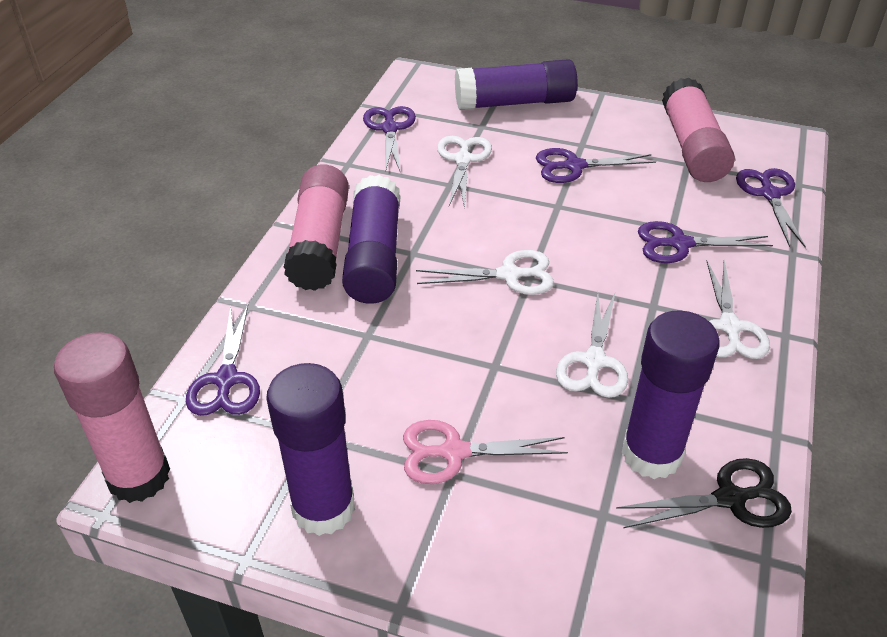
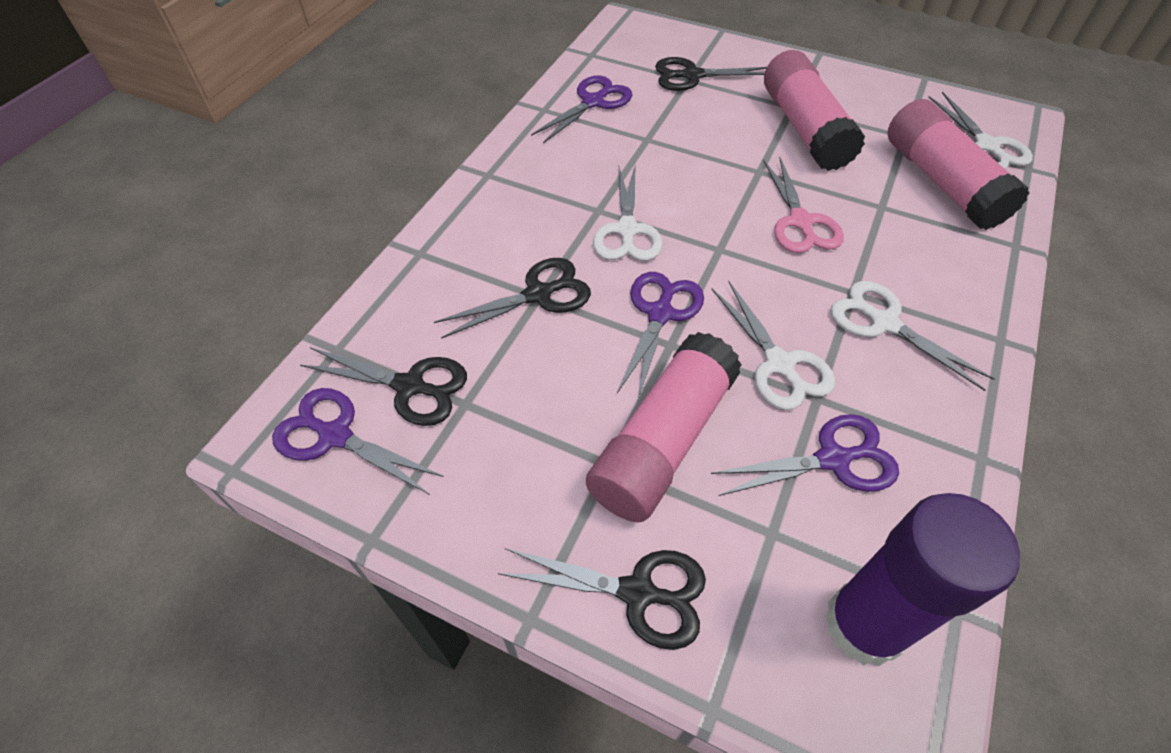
black scissors: [616,458,792,528] = 1 -> [300,347,467,426] [434,258,591,339] [498,548,706,650] [655,57,767,91] = 4
purple glue stick: [266,363,355,536] [342,175,400,304] [455,59,577,110] [622,310,720,479] = 4 -> [824,493,1020,666] = 1
purple scissors: [186,305,260,416] [363,106,416,173] [536,148,656,183] [638,221,773,263] [736,168,806,248] = 5 -> [272,388,444,495] [531,75,632,144] [617,272,704,399] [711,414,899,496] = 4

